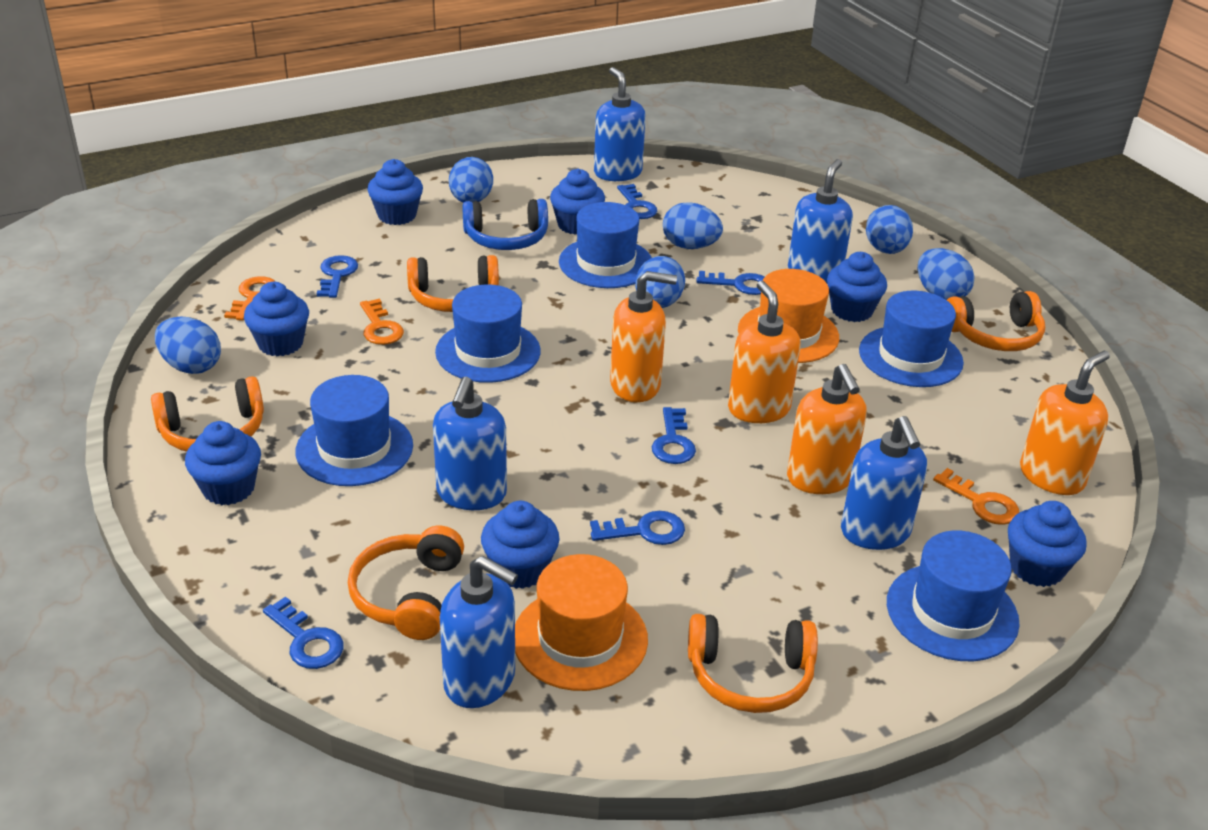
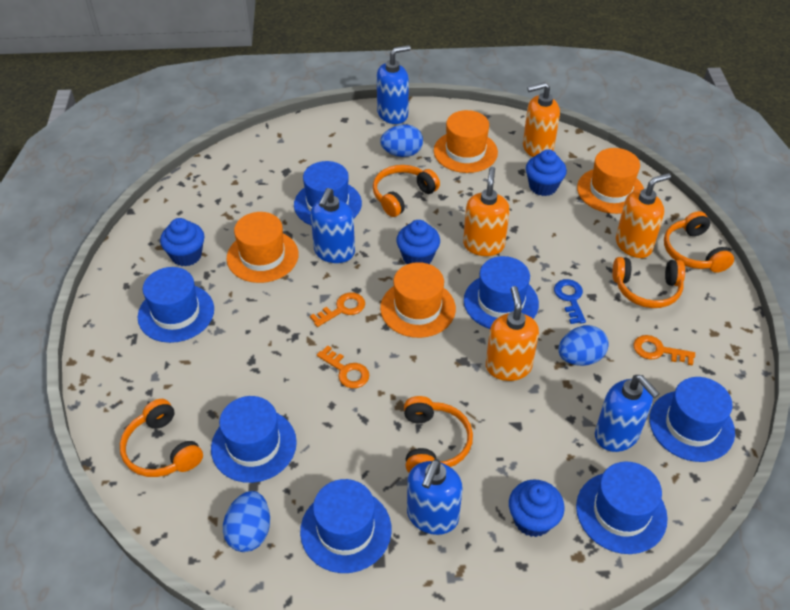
blue cupcake: [185,421,261,505] [244,282,309,356] [367,159,423,225] [481,501,560,589] [550,169,605,235] [827,252,887,322] [1008,501,1087,587] = 7 -> [160,218,205,267] [396,220,440,264] [509,479,565,537] [526,150,567,196] = 4
blue egg: [155,317,221,374] [449,157,493,203] [635,256,685,308] [663,202,723,249] [866,205,913,254] [918,248,975,300] = 6 -> [223,491,270,552] [380,124,423,157] [558,325,609,366] = 3
blue hat: [296,375,413,486] [435,284,541,383] [559,202,652,288] [859,291,964,387] [887,530,1020,661] = 5 -> [137,267,214,343] [211,396,297,483] [294,161,362,226] [300,479,391,573] [464,256,539,329] [576,461,668,554] [649,377,735,462] = 7
blue headphones: [462,199,548,250] = 1 -> none = 0
blue key: [263,597,344,669] [317,255,358,298] [590,511,685,545] [617,184,657,219] [652,407,696,464] [696,271,764,295] = 6 -> [554,279,586,324] = 1
blue soap dispenser: [433,377,507,510] [440,556,518,708] [594,67,646,181] [788,159,853,284] [841,416,927,550] = 5 -> [311,188,355,263] [377,45,411,124] [407,459,462,535] [595,375,660,452] = 4
orange hat: [515,554,648,691] [738,269,839,363] = 2 -> [227,212,299,283] [380,262,456,338] [434,110,498,173] [577,148,644,214] = 4

